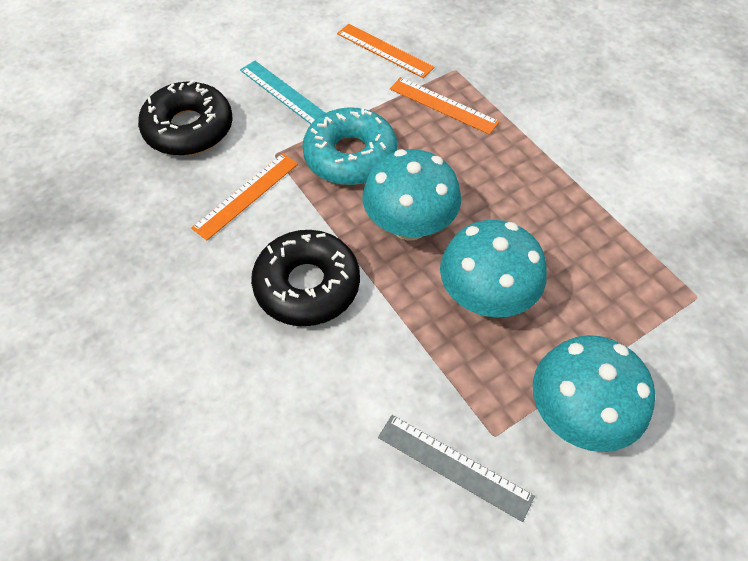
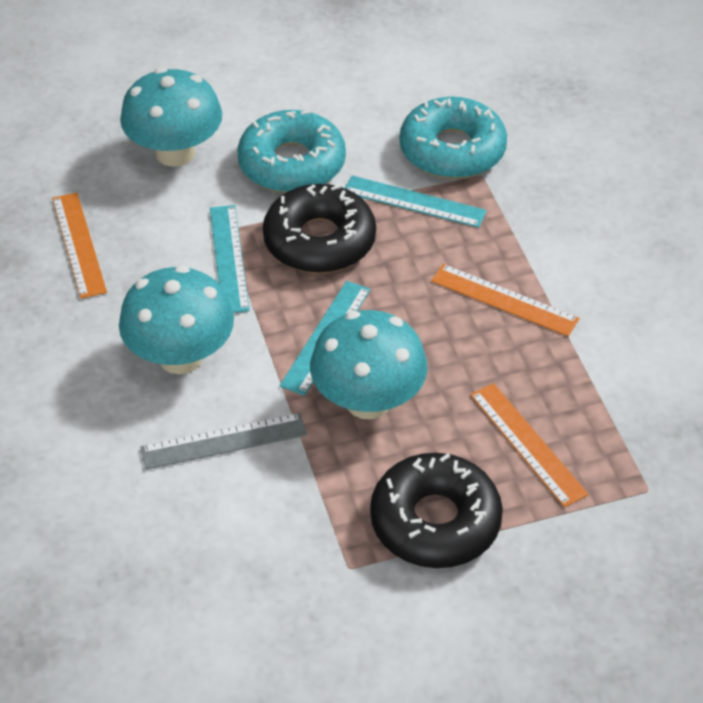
turquoise donut: [302,107,398,185] = 1 -> [237,110,346,193] [400,97,507,179] = 2
turquoise ruler: [240,61,325,124] = 1 -> [210,205,250,313] [279,281,371,396] [345,176,487,228] = 3

